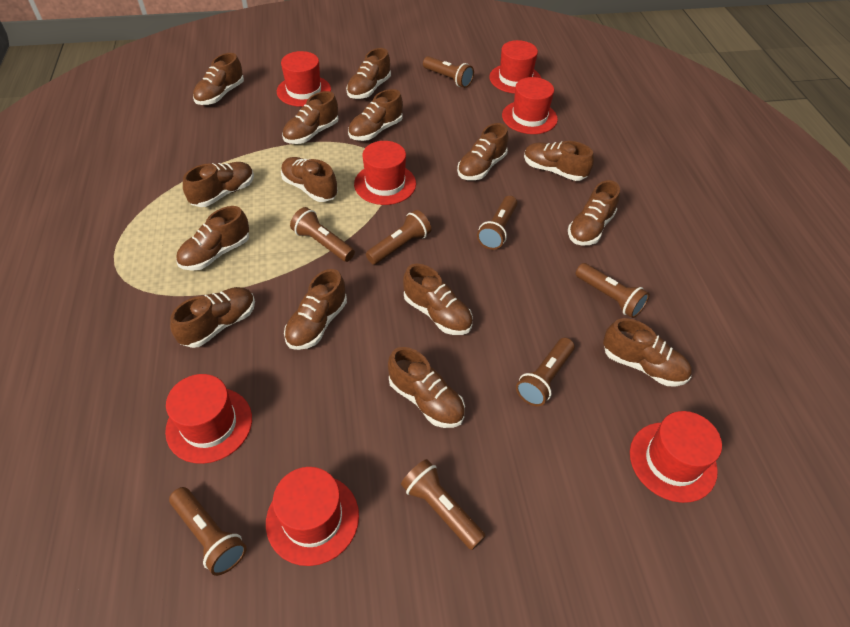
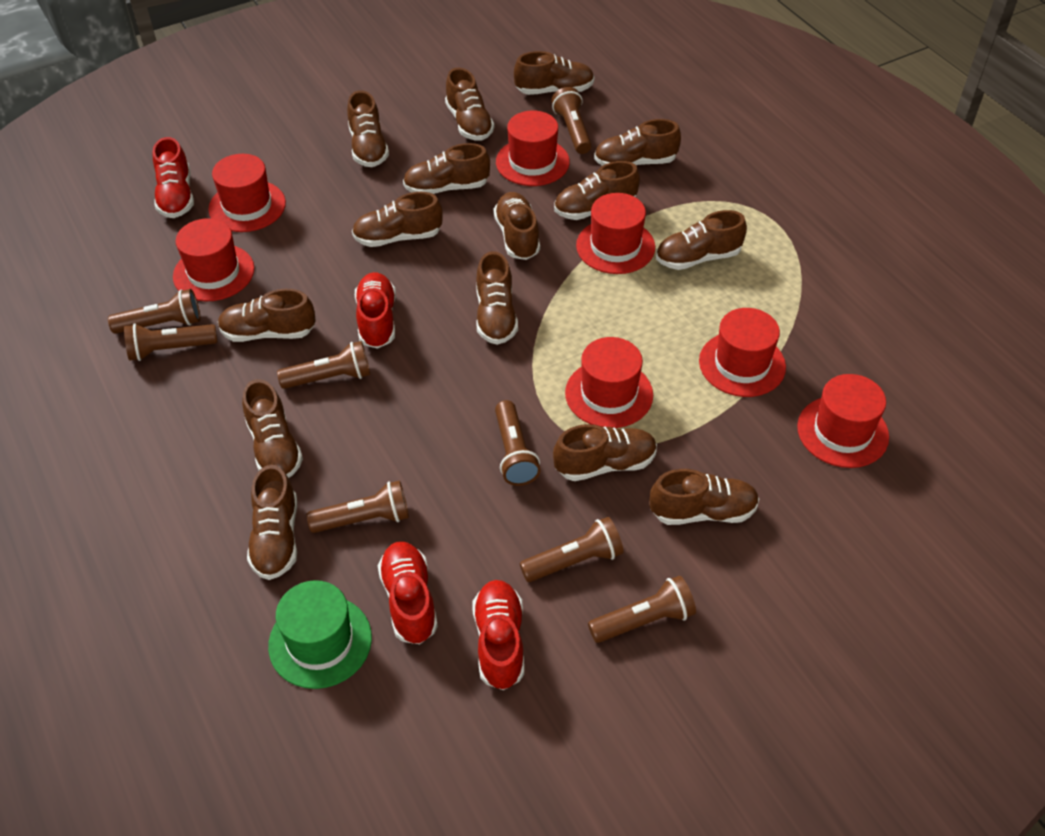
green hat: none = 0 -> [268,580,372,689] = 1
red shoe: none = 0 -> [153,137,194,218] [355,272,396,349] [378,542,438,644] [473,580,524,690] = 4

